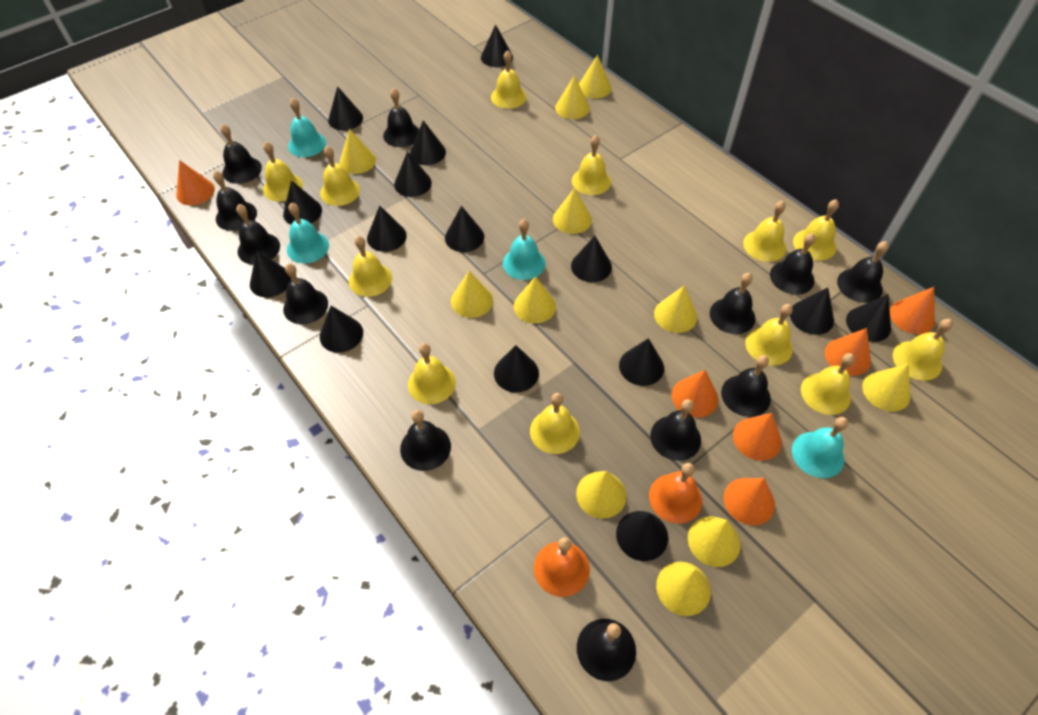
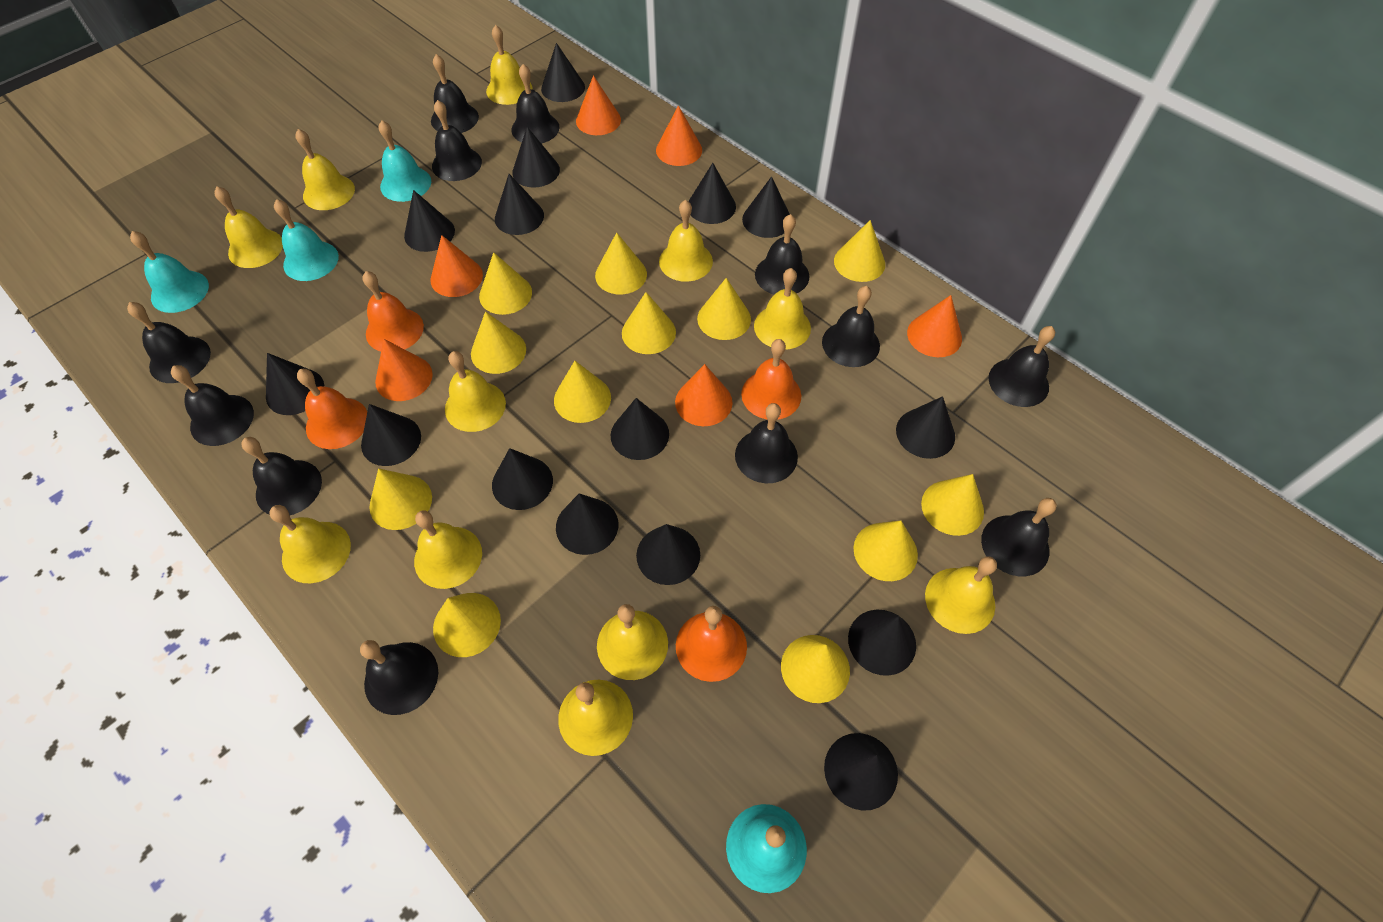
orange bell: [534,537,590,597] [649,463,702,524] = 2 -> [297,369,367,449] [362,271,424,351] [676,606,747,682] [741,339,801,420] = 4
yellow bell: [263,142,303,201] [320,146,360,206] [349,236,392,297] [408,343,456,404] [491,50,526,109] [530,393,580,454] [572,135,611,195] [743,201,786,262] [746,304,793,366] [793,199,839,261] [801,353,855,415] [893,319,953,381] = 12 -> [214,186,283,268] [270,505,351,583] [295,129,355,210] [414,510,482,589] [445,351,506,432] [486,25,533,105] [558,680,633,756] [597,604,668,680] [659,200,713,282] [754,268,811,350] [925,557,997,634] = 11
yellow cone: [339,129,376,174] [451,271,493,318] [514,276,556,324] [553,188,592,234] [555,75,590,119] [576,471,627,519] [579,55,611,99] [654,286,697,333] [656,562,711,616] [688,516,740,567] [862,364,910,412] = 11 -> [369,468,432,530] [433,593,501,657] [471,311,526,374] [479,252,532,315] [554,361,611,423] [595,232,647,294] [622,292,676,354] [697,278,751,340] [781,635,850,703] [834,220,885,282] [854,520,918,581] [921,474,984,536] = 12

